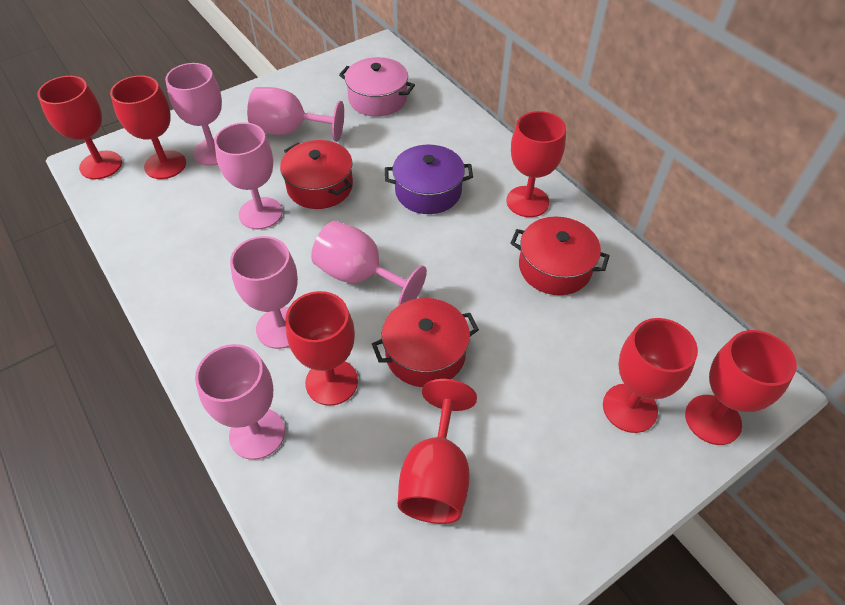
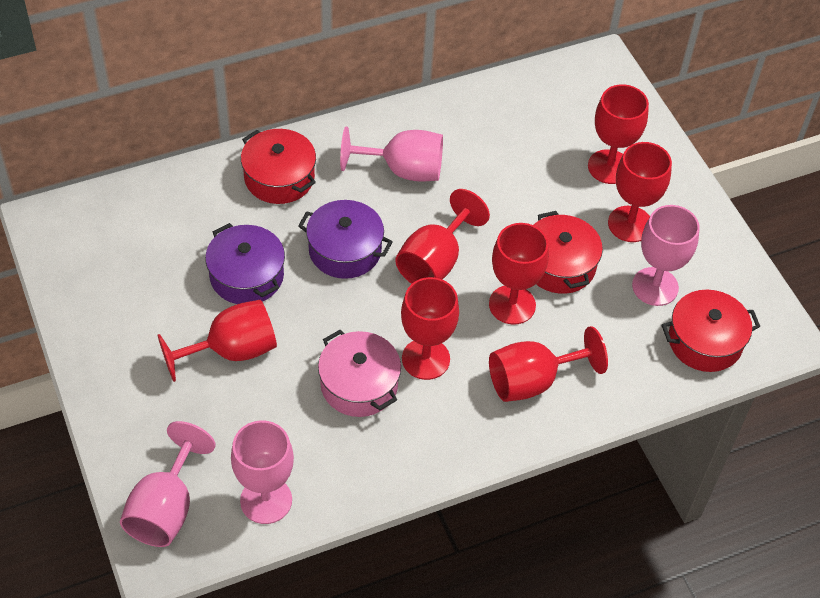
pink goblet: [165,63,222,166] [195,344,285,460] [214,122,283,229] [230,236,298,349] [247,87,344,142] [311,221,427,305] = 6 -> [120,421,216,547] [231,420,294,524] [340,126,443,182] [632,205,700,306] = 4
purple pot: [385,145,473,214] = 1 -> [205,223,285,304] [298,200,393,279] = 2

